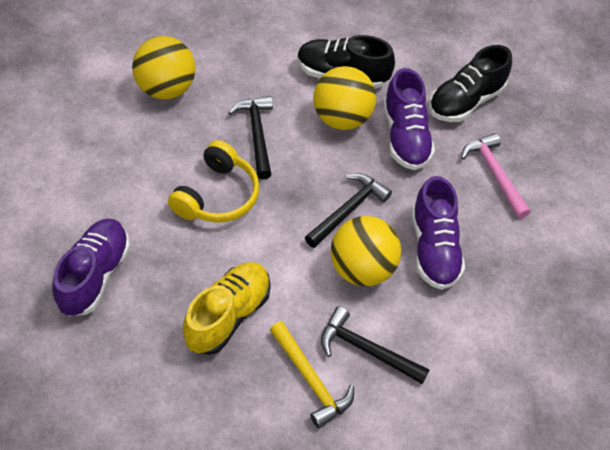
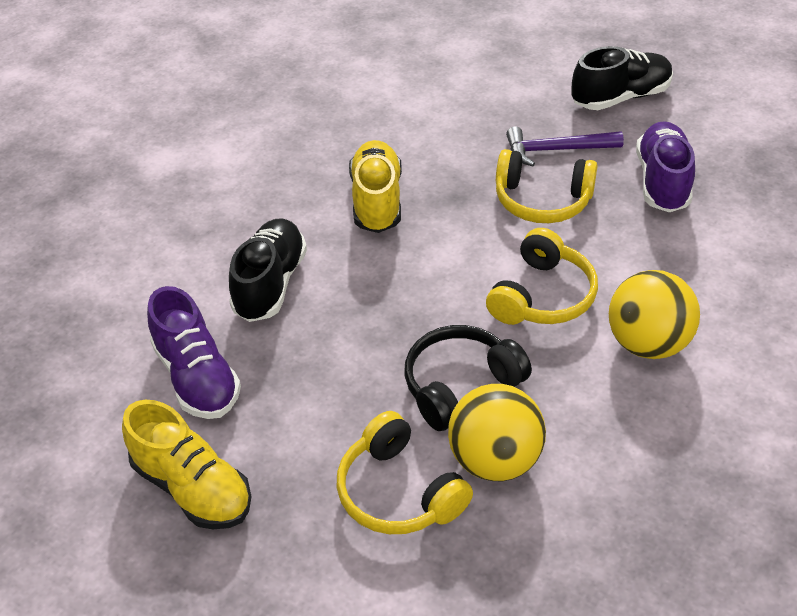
black hammer: [228,96,273,179] [305,173,392,248] [321,307,429,384] = 3 -> none = 0
black headphones: none = 0 -> [404,325,532,431] = 1
pink hammer: [461,133,531,219] = 1 -> none = 0
purple hammer: none = 0 -> [506,126,624,167] = 1
purple shoe: [52,219,130,316] [383,68,435,170] [412,176,465,290] = 3 -> [147,286,241,419] [636,121,695,212] = 2
yellow ball: [132,36,196,99] [313,66,376,130] [331,216,401,286] = 3 -> [448,384,546,481] [609,270,700,359] = 2
yellow hammer: [270,321,354,428] = 1 -> none = 0
yellow headphones: [168,140,259,223] = 1 -> [336,411,473,534] [486,228,598,325] [496,149,598,223] = 3
yellow shoe: [183,262,271,355] = 1 -> [122,400,251,529] [349,140,402,233] = 2

